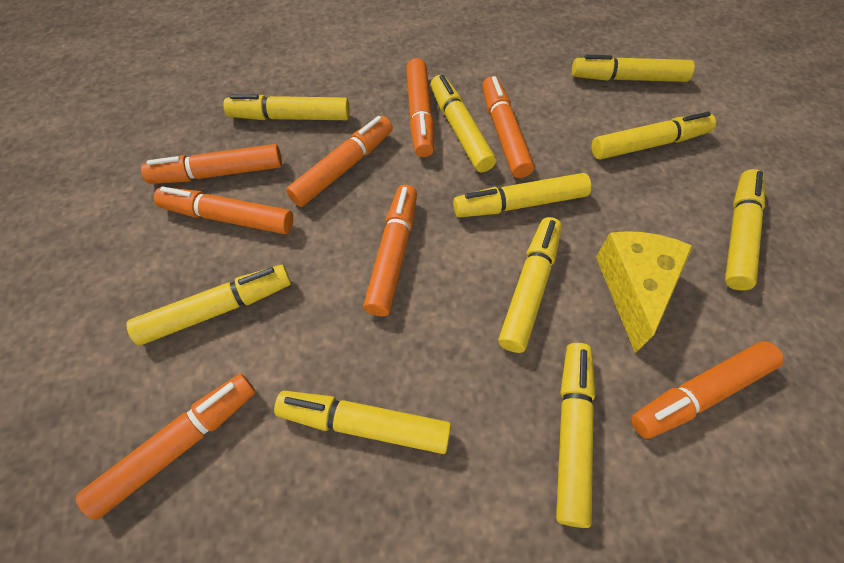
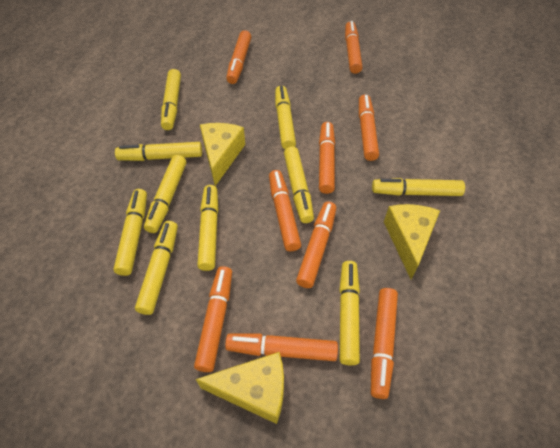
orange marker: [76,374,255,520] [141,144,282,184] [154,187,293,234] [286,116,393,207] [363,185,417,316] [406,58,434,157] [482,76,534,178] [631,341,784,439] = 8 -> [194,266,232,372] [225,334,338,361] [226,30,251,84] [269,170,301,251] [296,202,336,288] [319,122,335,194] [345,21,362,74] [359,94,379,161] [371,288,398,399] = 9
yellow cheese: [596,231,693,353] = 1 -> [196,352,284,424] [200,123,245,186] [384,204,440,279] = 3

